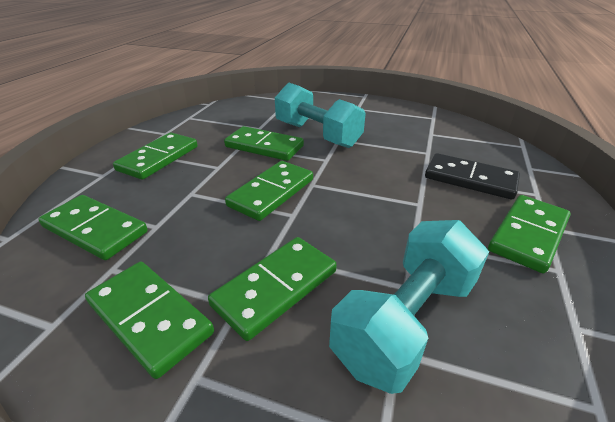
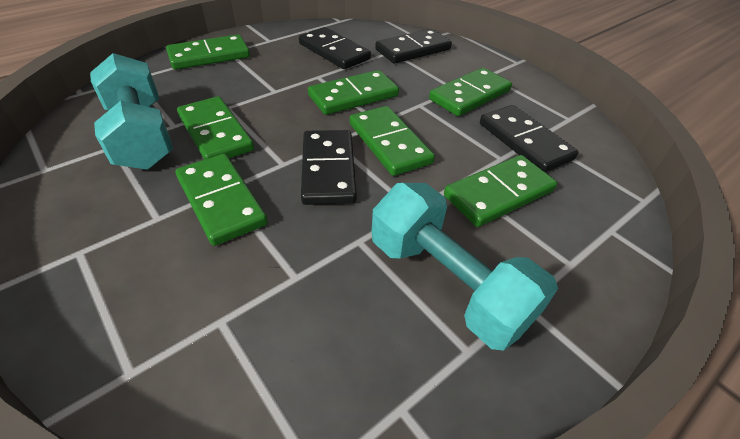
black domino: [425,153,520,199] = 1 -> [299,27,371,69] [301,130,357,205] [375,29,452,64] [480,105,578,172] = 4

